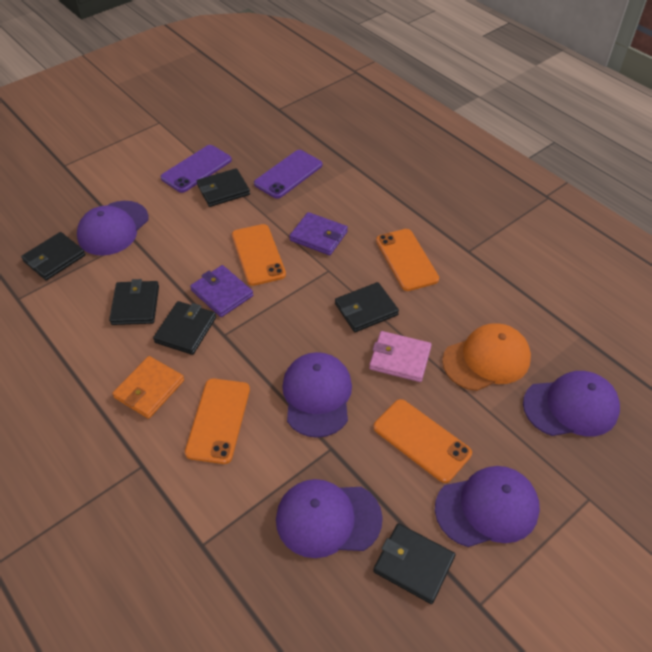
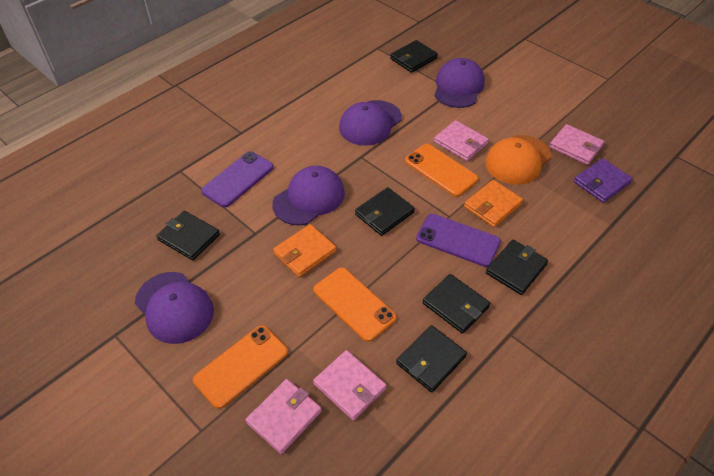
orange phone: [185,378,250,464] [232,224,286,286] [373,399,472,483] [376,229,439,291] = 4 -> [193,325,288,409] [314,267,397,342] [405,144,479,197] = 3
orange wallet: [112,356,184,419] = 1 -> [273,224,336,277] [464,180,523,227] = 2
pink wallet: [369,331,432,382] = 1 -> [246,379,322,454] [313,350,387,421] [434,120,489,161] [549,124,604,165] = 4
purple cap: [77,201,148,256] [276,479,383,558] [282,352,352,438] [435,466,540,547] [523,371,620,436] = 5 -> [135,272,214,344] [272,166,345,226] [339,100,402,146] [434,58,485,108] = 4
purple wallet: [190,265,253,317] [289,212,348,255] = 2 -> [574,158,633,203] = 1

